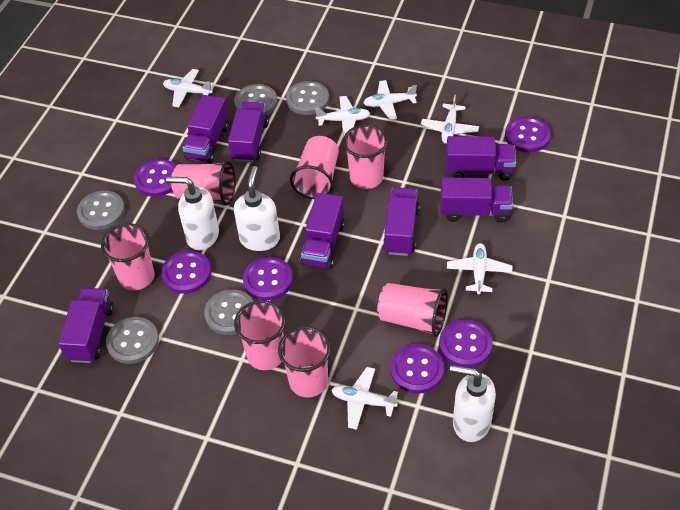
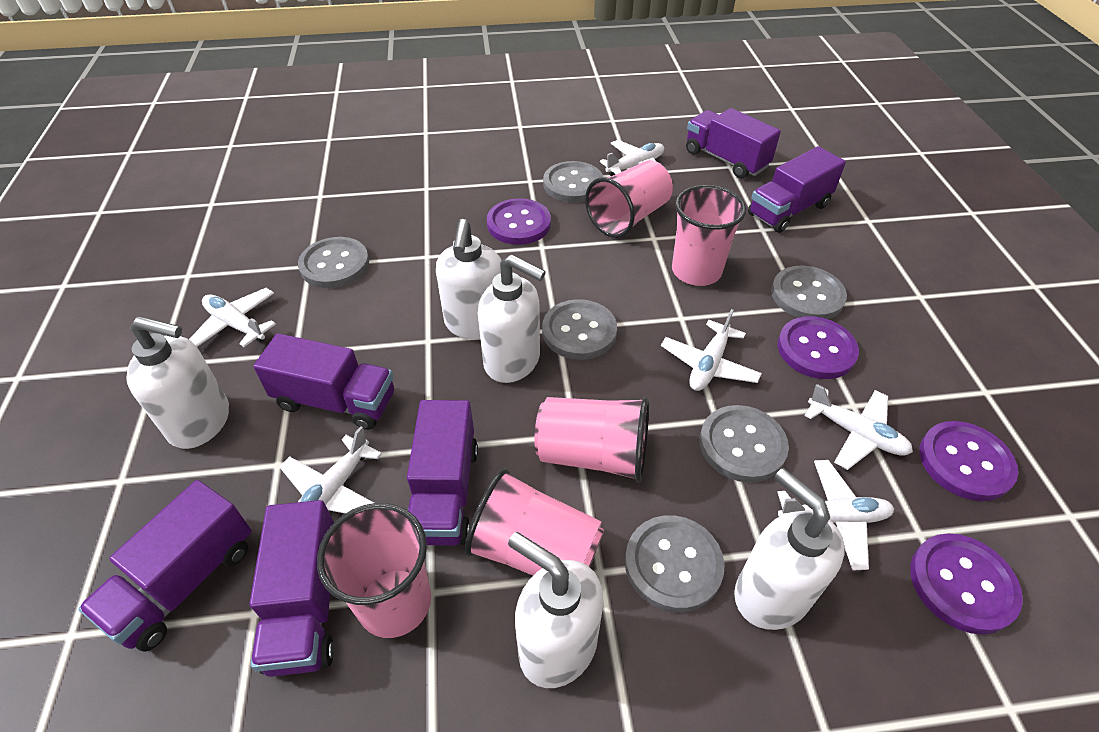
grey button: [77,191,125,230] [106,317,159,364] [204,289,253,335] [234,84,278,115] [286,81,329,115] = 5 -> [298,237,369,288] [542,299,617,360] [543,161,603,203] [625,515,725,613] [699,405,789,483] [771,266,847,319] = 6
pink cup: [101,223,155,291] [171,161,235,205] [234,300,286,370] [278,326,331,397] [290,136,339,199] [343,124,388,189] [377,283,448,337] = 7 -> [317,503,431,638] [465,468,604,576] [534,397,649,482] [585,160,673,238] [672,185,746,286] = 5
purple button: [134,159,177,197] [161,251,212,294] [243,257,293,301] [390,344,444,394] [439,320,493,368] [505,116,551,153] = 6 -> [487,198,551,245] [778,316,859,379] [910,533,1023,635] [919,421,1018,501] = 4
purple truck: [58,288,114,363] [182,95,229,163] [228,102,269,163] [301,193,345,269] [383,187,420,256] [440,177,513,223] [446,136,516,181] = 7 -> [78,480,252,652] [249,500,334,677] [253,333,394,430] [407,400,478,546] [686,108,781,178] [748,146,846,233] = 6
white soap dispenser: [166,177,219,250] [234,166,280,251] [450,365,496,442] = 3 -> [126,316,229,449] [436,219,502,340] [478,254,546,383] [508,532,604,688] [734,468,845,630] = 5

